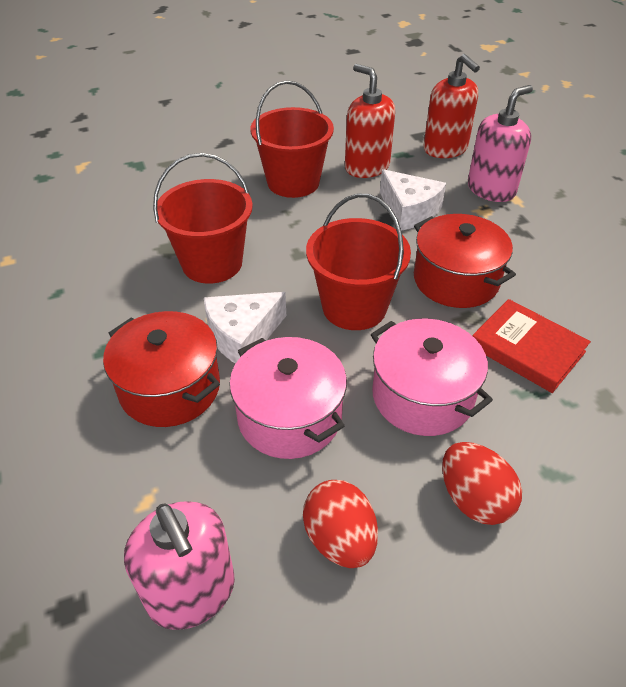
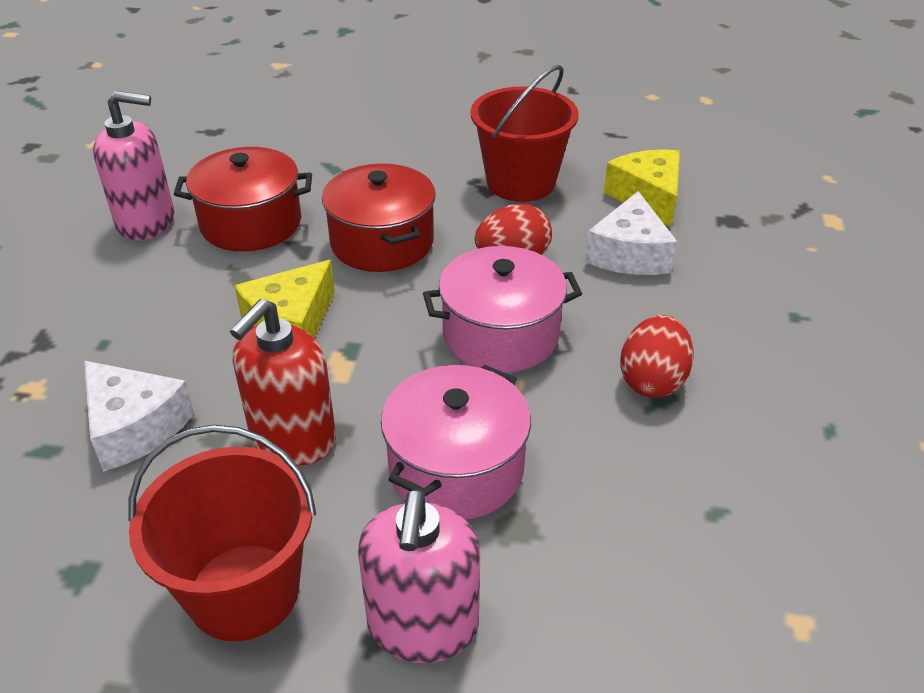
red book: [472,299,591,393] = 1 -> none = 0
red bucket: [153,153,253,284] [250,80,334,198] [306,193,411,330] = 3 -> [129,425,316,641] [470,65,579,202] = 2
red soap dispenser: [345,64,395,178] [424,54,480,158] = 2 -> [230,299,336,466] = 1
yellow cheese: none = 0 -> [234,260,335,338] [604,150,680,227] = 2

